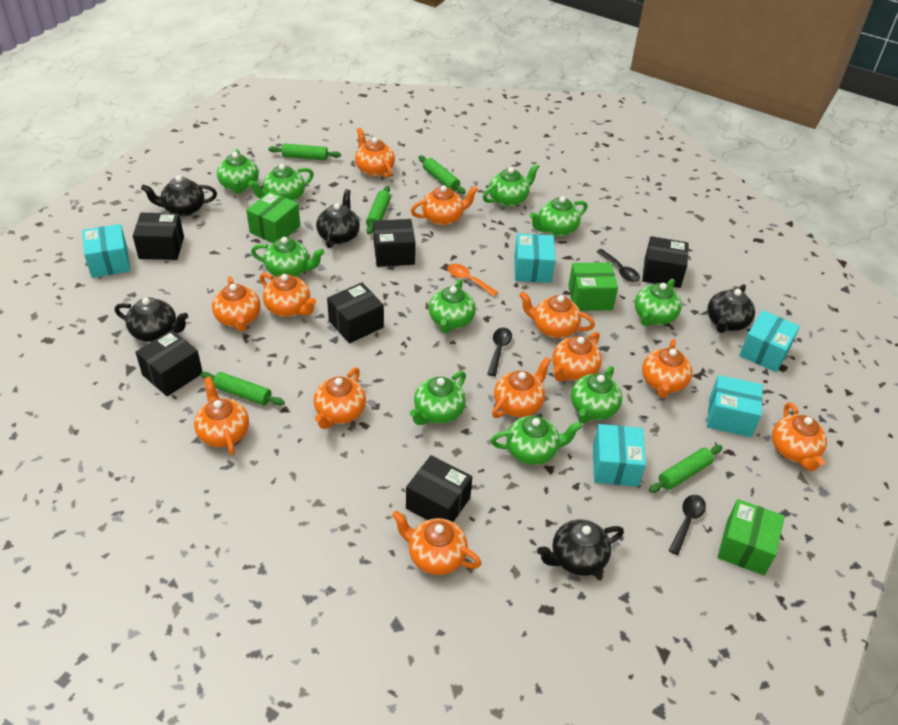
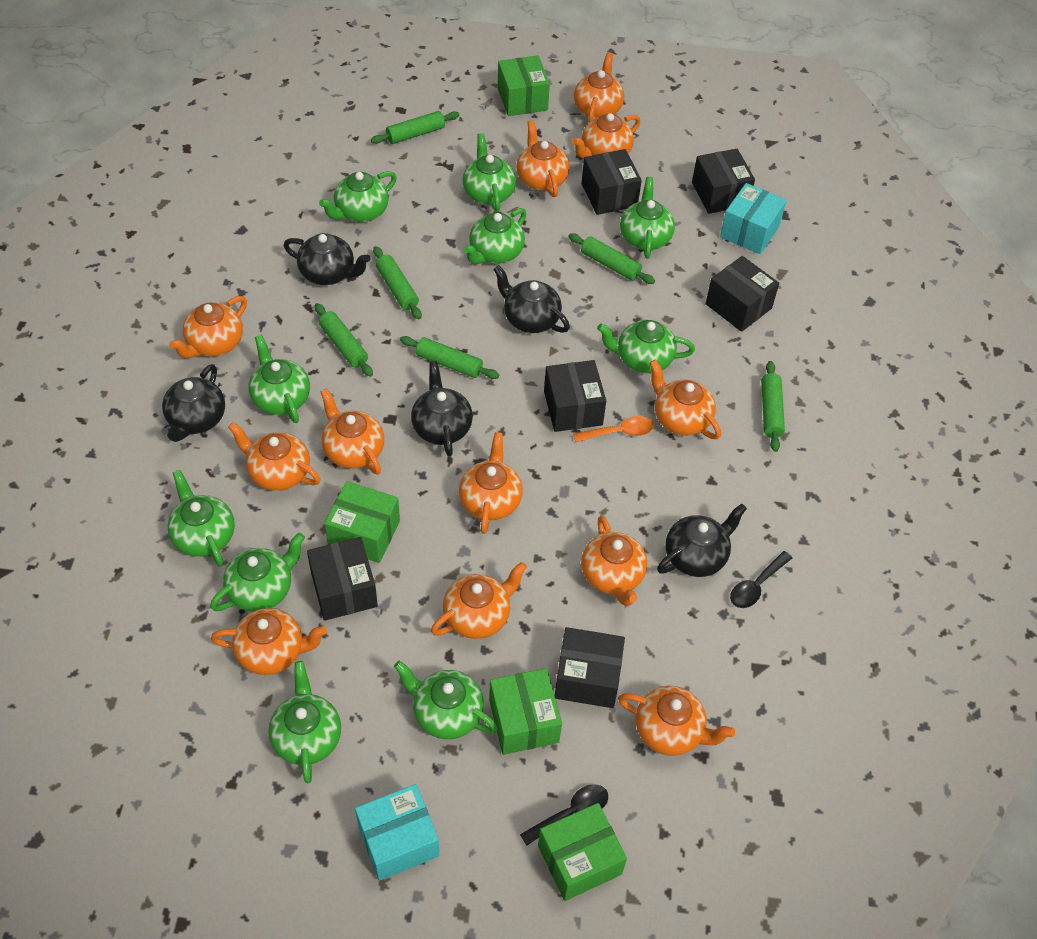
black spoon: [487,328,512,376] [597,249,640,282] [668,495,706,555] = 3 -> [520,784,608,846] [730,551,792,608] = 2
green box: [246,191,300,243] [568,262,618,311] [717,499,785,575] = 3 -> [324,481,400,563] [489,668,562,755] [498,55,550,116] [538,803,627,901] = 4
green rolling pin: [200,372,285,406] [269,143,341,160] [366,186,391,234] [418,155,466,194] [649,445,723,493] = 5 -> [315,303,373,377] [371,111,459,144] [373,246,422,319] [400,336,499,379] [568,233,655,284] [761,361,785,452] = 6
turquoise box: [82,224,131,278] [514,234,555,283] [593,424,646,487] [707,375,763,437] [739,310,800,372] = 5 -> [355,784,439,881] [720,183,787,254] = 2

